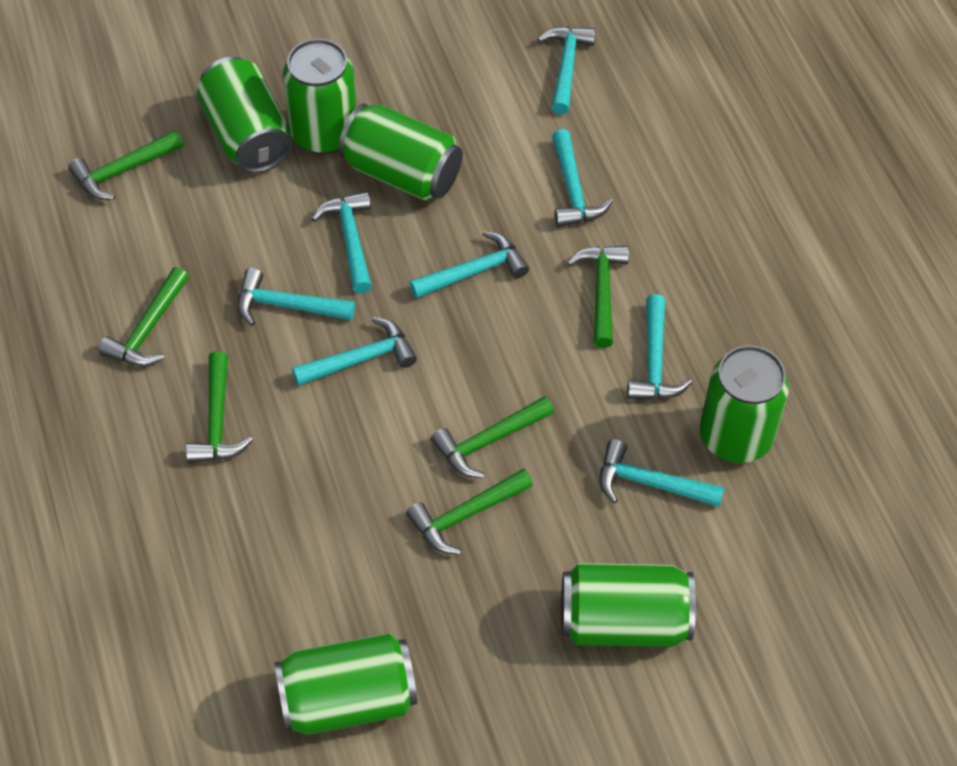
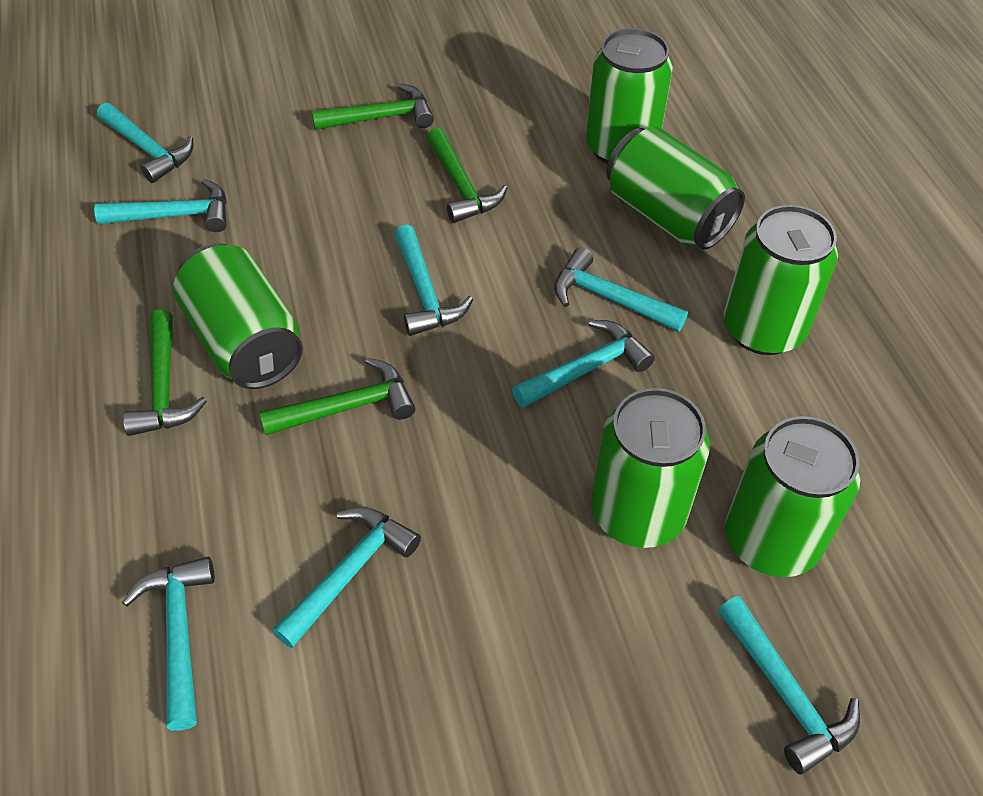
green hammer: [68,130,184,200] [98,267,189,366] [186,351,253,463] [406,469,533,554] [431,396,554,478] [567,246,629,348] = 6 -> [123,309,207,436] [259,357,415,435] [312,84,434,130] [426,128,507,223] = 4

